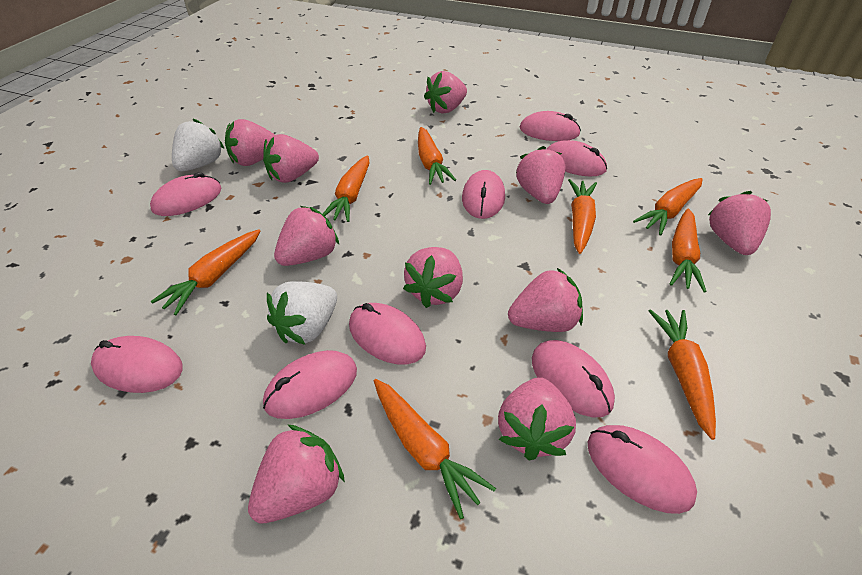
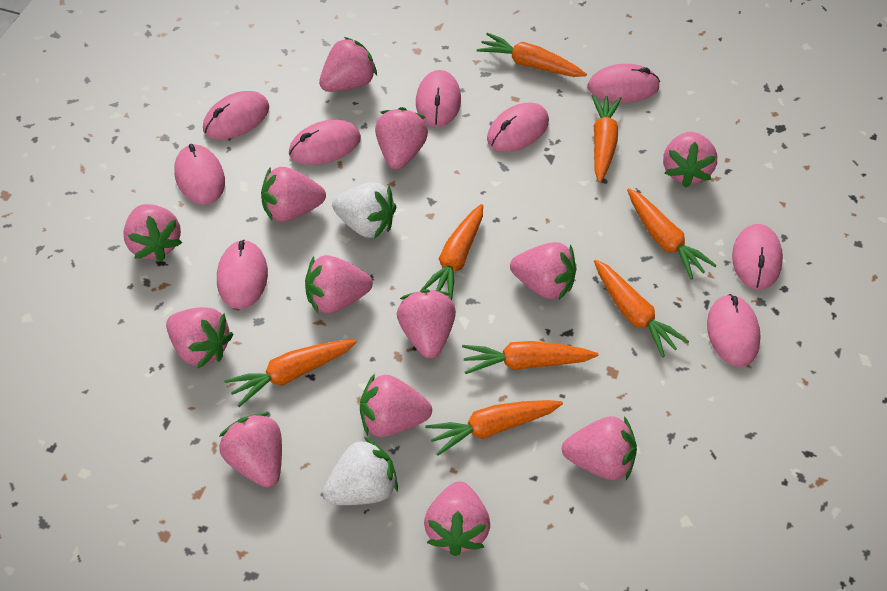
pink strawberry: [225,119,275,166] [248,424,345,523] [263,134,319,183] [274,206,339,266] [403,247,463,308] [424,71,467,114] [498,377,576,460] [508,268,583,332] [516,146,565,204] [708,191,771,255] = 10 -> [123,204,182,262] [166,307,233,368] [219,412,282,487] [261,167,326,222] [305,255,373,314] [319,37,377,92] [360,373,432,437] [375,107,428,170] [397,289,456,359] [424,481,490,556] [510,242,576,300] [562,416,637,480] [663,132,717,188] = 13

